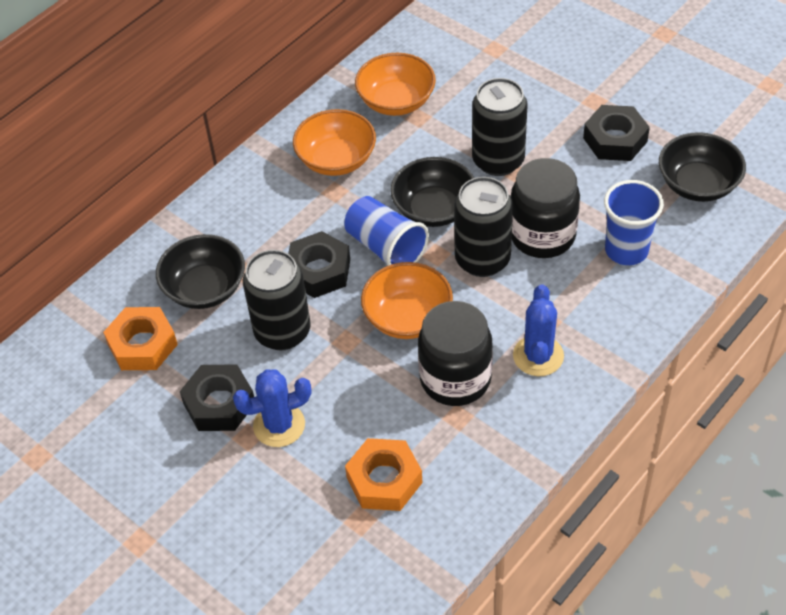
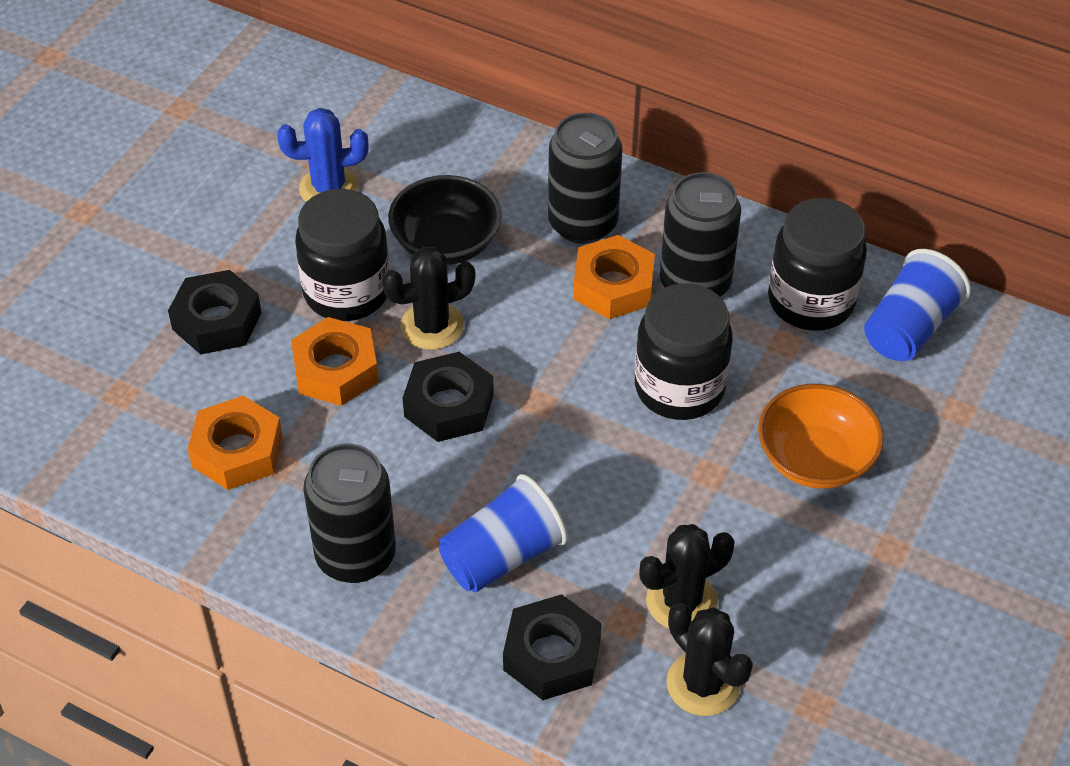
black bowl: [156,234,245,309] [390,157,474,227] [659,132,746,202] = 3 -> [388,175,502,265] = 1
black cactus: none = 0 -> [382,247,475,350] [639,524,735,628] [666,603,753,716] = 3
black jar: [418,301,493,406] [511,158,580,258] = 2 -> [295,189,390,321] [635,283,733,420] [768,198,867,331] = 3
blue cactus: [233,369,311,447] [513,284,564,376] = 2 -> [277,108,369,202] = 1
orange bowl: [293,109,376,176] [355,53,436,116] [361,262,453,339] = 3 -> [758,384,884,489] = 1
orange nut: [103,307,178,370] [345,438,422,511] = 2 -> [188,396,283,490] [291,317,379,406] [573,235,655,319] = 3

